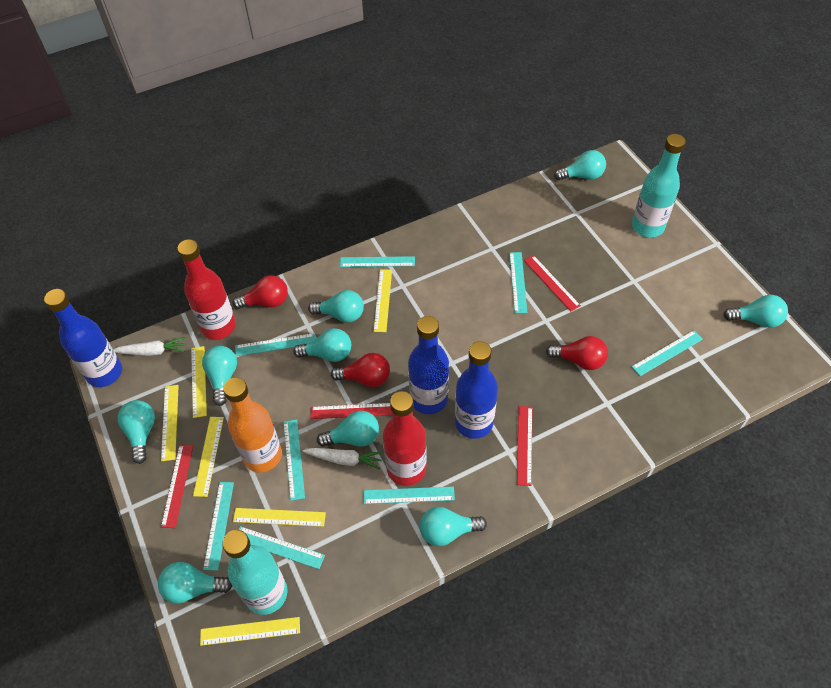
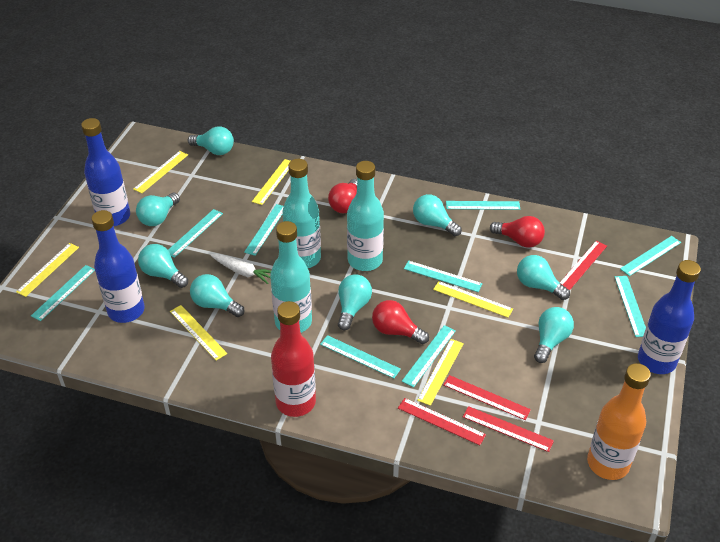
red bottle: [177,239,236,340] [383,391,427,486] = 2 -> [271,301,316,417] = 1
turquoise bottle: [222,530,288,615] [632,134,686,237] = 2 -> [270,221,312,333] [282,159,321,268] [347,161,384,271] = 3
turquoise light bulb: [118,400,155,464] [158,562,232,604] [202,346,237,406] [293,328,351,362] [308,290,364,323] [317,411,379,447] [420,507,487,546] [554,150,606,180] [723,295,788,328] = 9 -> [136,193,180,226] [138,244,188,288] [188,126,234,155] [190,274,245,317] [338,274,372,330] [413,194,462,236] [517,255,570,300] [534,307,574,363] = 8
turquoise ruler: [203,482,234,571] [235,333,315,356] [238,526,325,569] [283,419,305,501] [340,256,415,267] [364,487,455,504] [510,252,527,313] [632,330,703,376] = 8 -> [31,265,95,321] [168,209,223,258] [244,204,284,256] [320,335,401,378] [402,325,456,387] [404,260,483,292] [446,201,520,210] [615,276,646,337] [620,236,681,276] = 9
white carrot: [113,337,186,356] [303,448,383,470] = 2 -> [210,254,271,284] = 1

